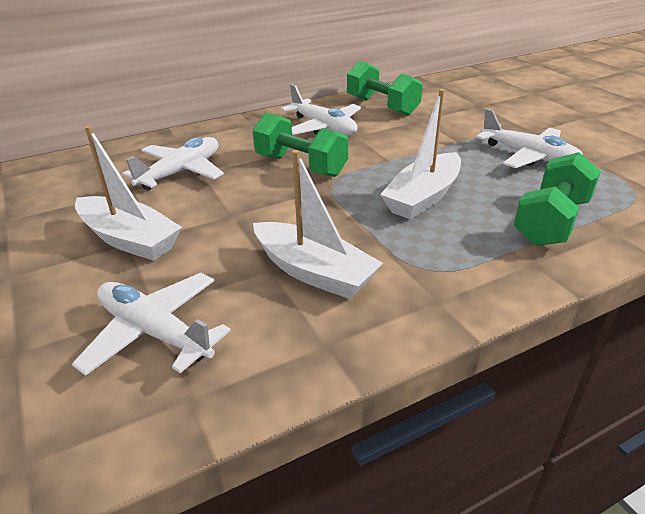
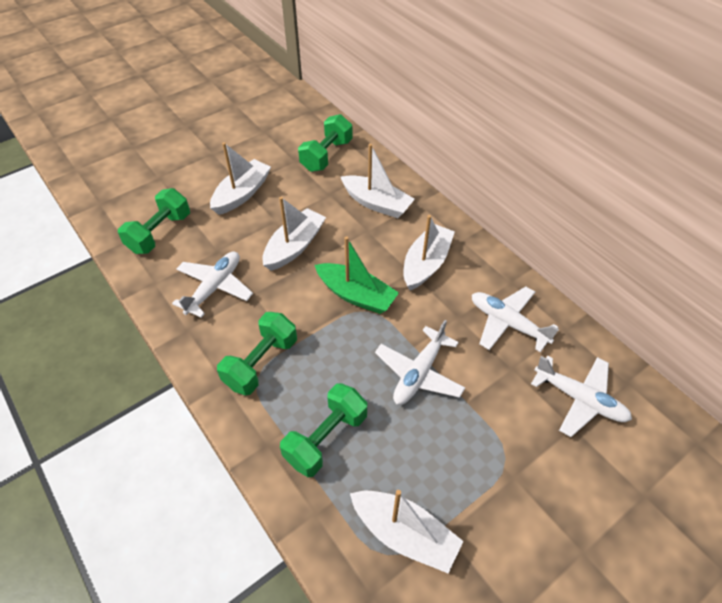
green boat: none = 0 -> [315,236,399,314] = 1
green dumbbell: [253,112,348,177] [347,61,422,116] [514,152,601,246] = 3 -> [118,188,190,254] [217,312,297,395] [280,383,367,477] [298,114,353,172] = 4
white boat: [75,126,182,261] [253,150,383,299] [380,89,461,220] = 3 -> [210,142,271,215] [262,197,326,271] [341,144,415,218] [350,490,464,573] [403,215,455,290] = 5

